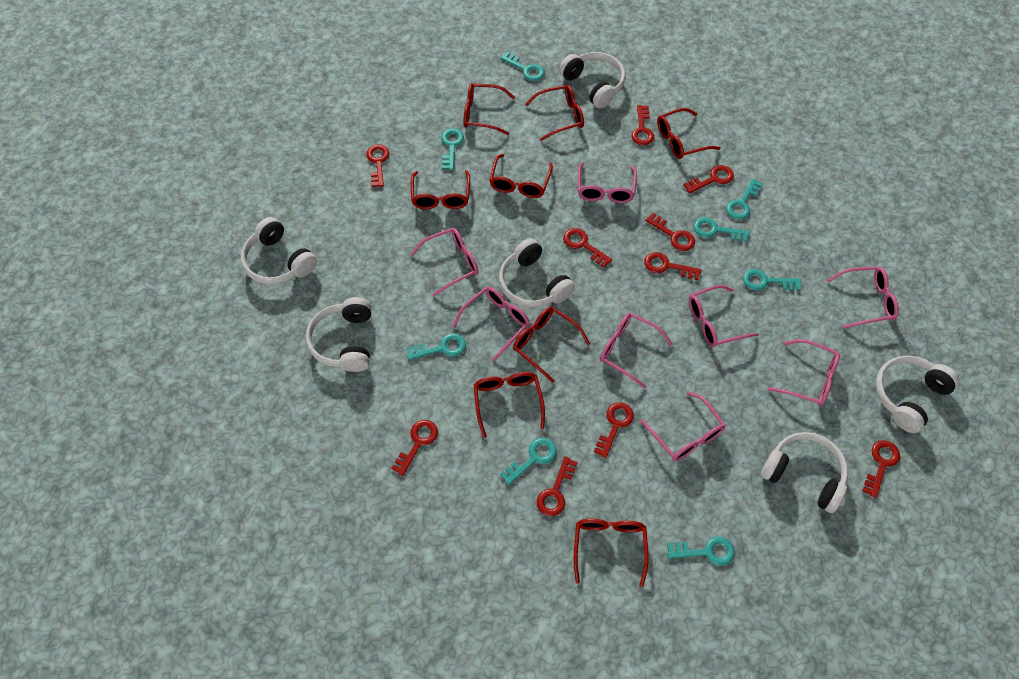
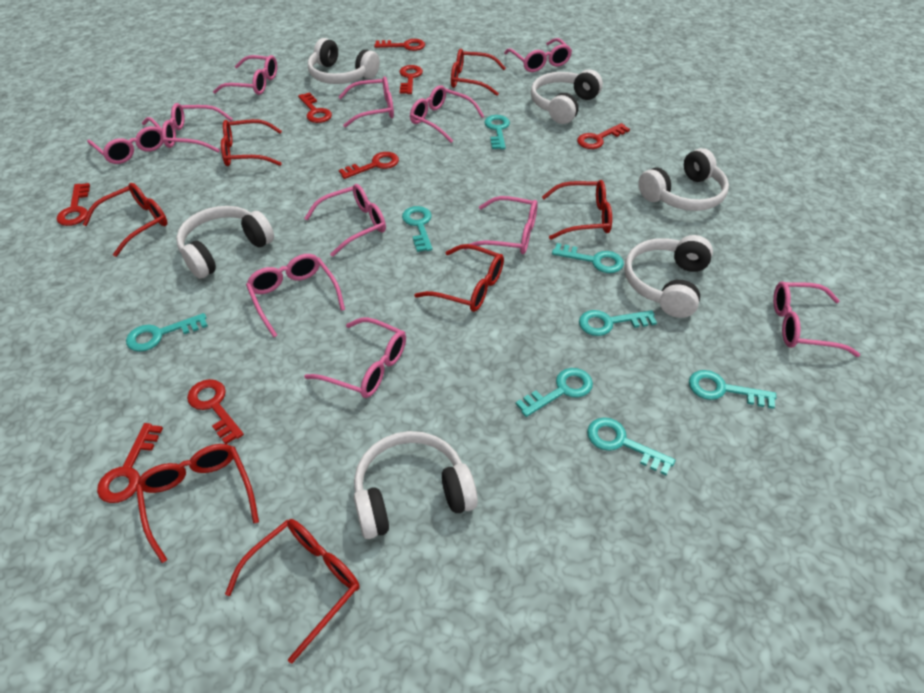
pink glasses: [410,228,478,296] [452,287,530,361] [578,162,637,203] [600,313,673,388] [640,391,726,461] [689,285,759,347] [768,339,840,406] [827,267,899,329] = 8 -> [87,117,164,164] [162,103,233,153] [213,55,277,95] [246,254,345,337] [304,184,386,257] [304,318,406,398] [339,76,394,128] [410,85,484,143] [465,196,538,254] [504,38,572,72] [773,282,860,357] = 11
red glasses: [411,170,470,209] [464,83,515,135] [474,372,545,438] [489,154,553,198] [513,307,590,383] [525,85,584,141] [574,519,648,587] [657,108,720,159] = 8 -> [83,183,167,257] [136,444,259,563] [221,119,282,166] [225,519,359,663] [414,244,504,312] [451,49,506,96] [542,180,612,240] = 7
red key: [366,145,389,187] [391,420,438,476] [537,456,578,516] [563,228,612,267] [594,402,634,458] [631,105,654,145] [644,252,702,280] [645,213,695,251] [683,165,734,194] [863,440,900,498] = 10 -> [57,183,90,226] [97,423,163,503] [187,379,244,444] [298,92,332,123] [339,152,399,179] [374,39,425,51] [399,65,423,94] [577,123,630,149] = 8

